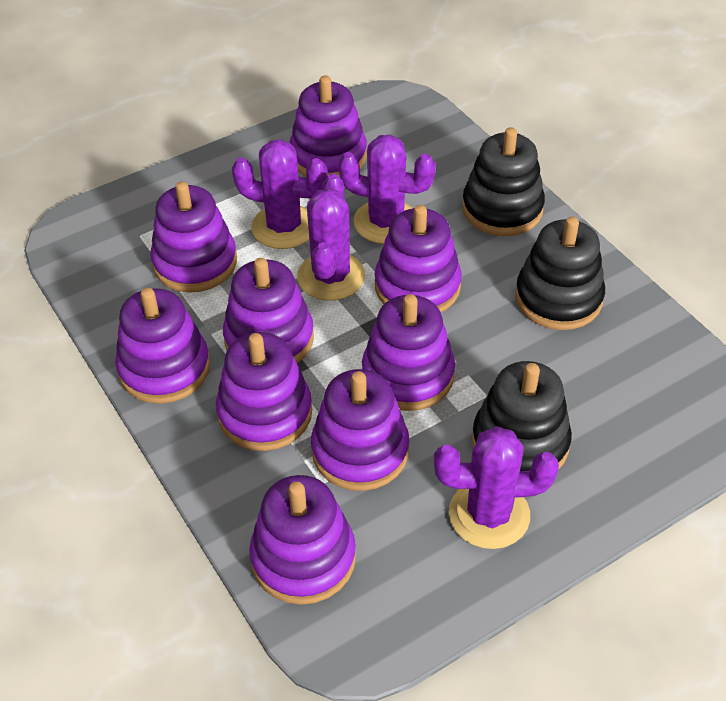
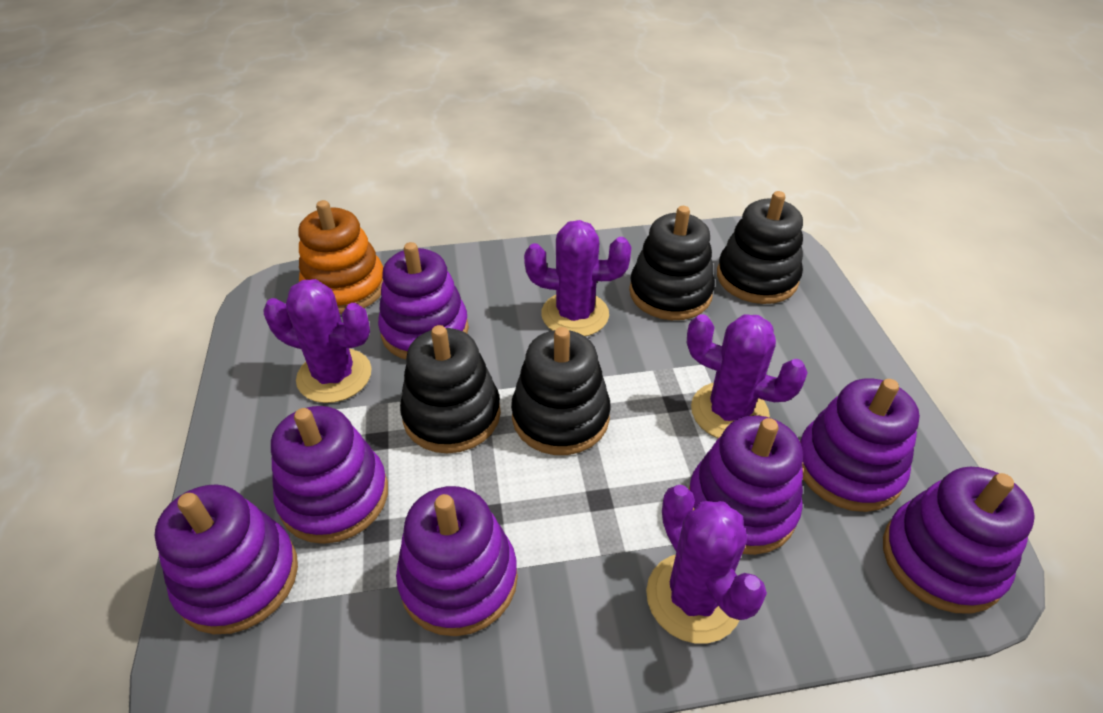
black stacking toy: [462,127,545,236] [472,361,572,471] [515,217,605,330] = 3 -> [400,325,501,453] [511,327,611,455] [629,206,715,320] [717,191,803,304] = 4
orange stacking toy: none = 0 -> [298,200,383,314] = 1
purple stacking toy: [115,288,210,404] [150,181,237,293] [216,332,312,451] [223,258,314,363] [249,475,356,605] [289,75,367,177] [311,369,409,491] [362,294,455,411] [375,205,462,312] = 9 -> [155,484,298,634] [271,406,388,544] [378,242,469,359] [396,486,518,636] [689,415,803,555] [800,379,920,512] [883,467,1035,614] = 7

